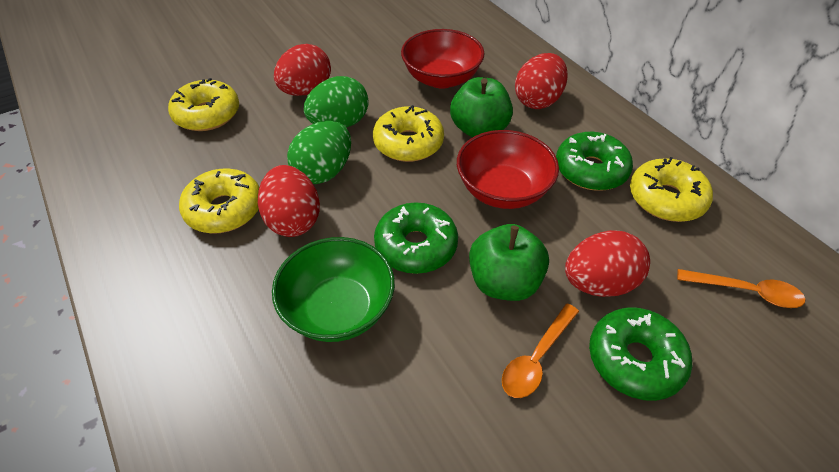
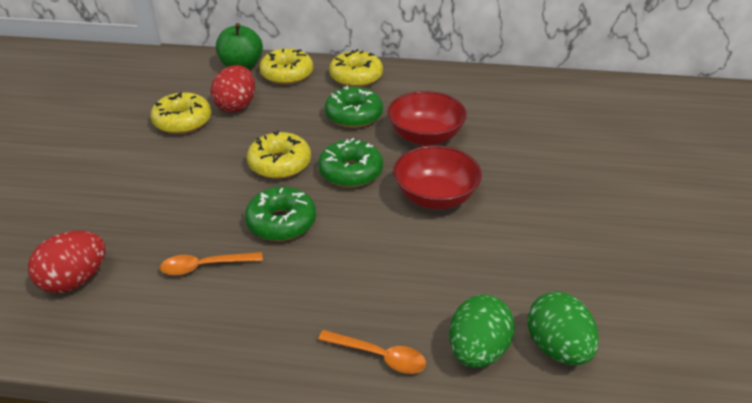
green apple: [450,77,513,138] [469,224,549,301] = 2 -> [216,23,263,70] = 1
green bowl: [272,237,395,342] = 1 -> none = 0
red egg: [258,165,320,237] [274,44,331,96] [515,53,568,109] [565,230,650,297] = 4 -> [28,231,106,293] [211,65,255,113] = 2

